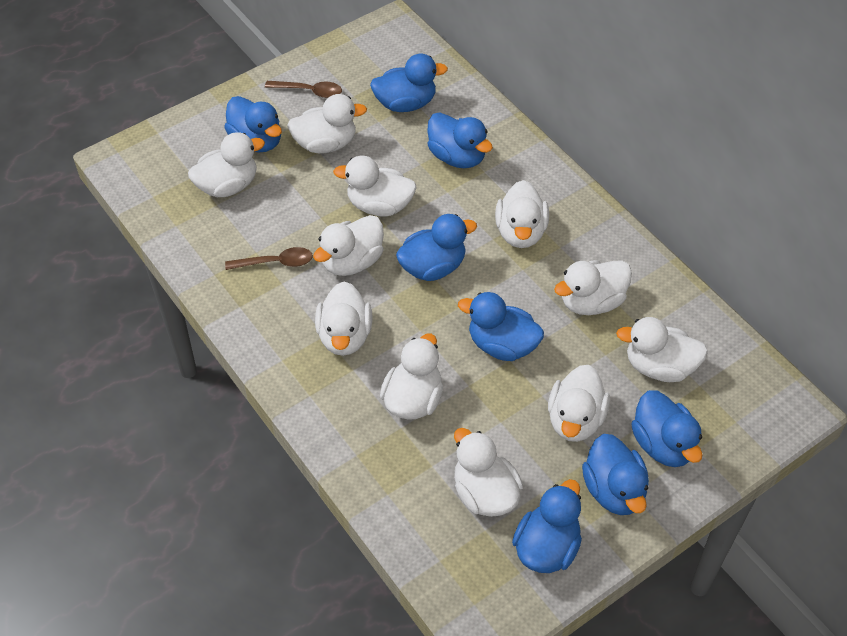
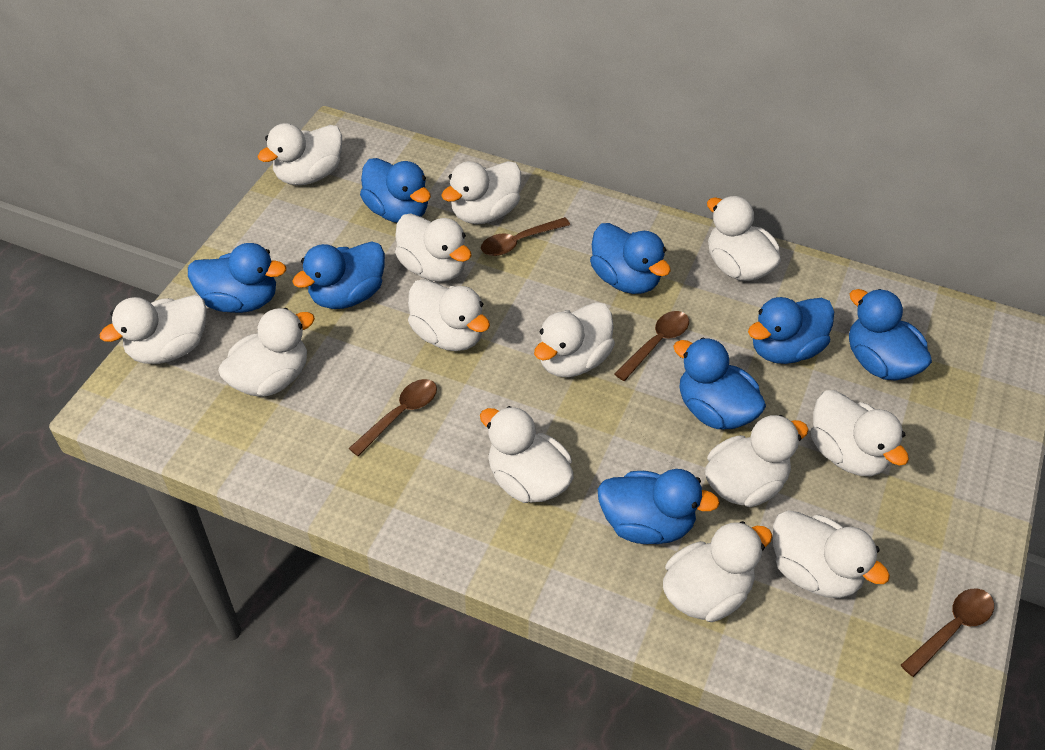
brown spoon: [225,247,313,270] [265,81,342,98] = 2 -> [349,379,437,456] [481,217,570,256] [614,311,689,381] [901,588,994,677] = 4
white duck: [188,132,265,197] [287,94,367,153] [313,215,384,276] [315,281,373,356] [333,156,416,217] [380,334,443,420] [454,428,523,517] [495,180,549,248] [548,365,610,442] [554,260,632,315] [616,317,708,382] = 11 -> [100,295,207,364] [218,308,315,397] [257,123,342,185] [395,214,471,282] [408,279,490,351] [441,161,521,224] [480,406,574,503] [534,302,615,377] [663,521,773,622] [705,415,809,507] [707,196,781,281] [773,510,890,598] [811,390,909,476] = 13

